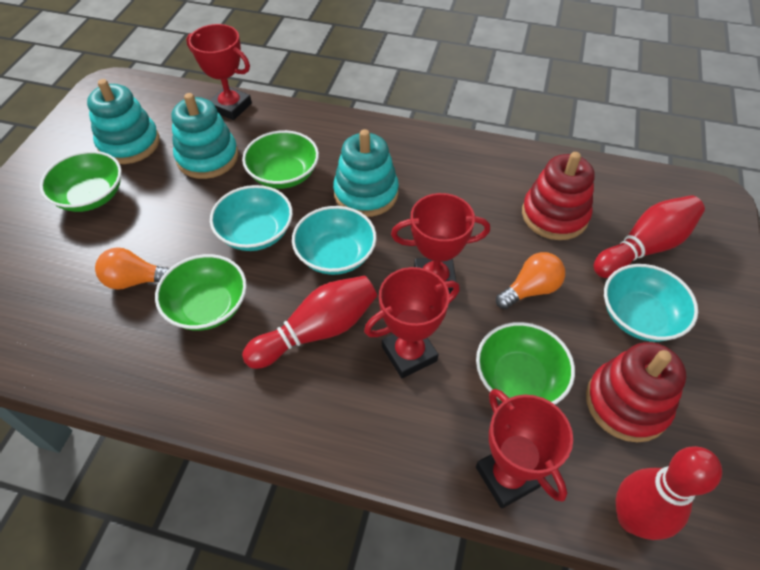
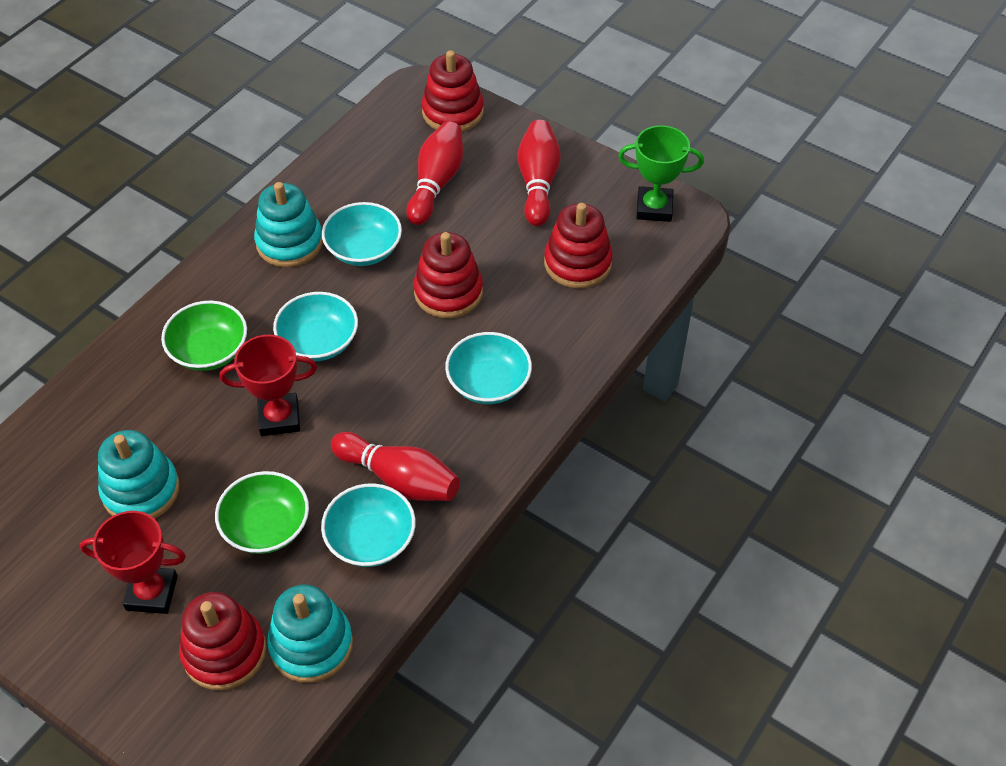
green bowl: [40,151,122,212] [155,254,247,331] [242,130,319,189] [476,322,575,405] = 4 -> [161,301,247,371] [215,471,309,554] = 2
green trophy: none = 0 -> [618,125,704,222] = 1
orange light bulb: [95,247,170,290] [496,252,565,309] = 2 -> none = 0
red stacking toy: [522,152,595,240] [586,342,686,442] = 2 -> [179,592,266,690] [413,232,483,318] [422,50,484,132] [544,203,613,288] = 4
red trophy: [186,24,252,120] [364,267,460,378] [391,193,490,294] [476,389,573,509] = 4 -> [80,511,186,614] [220,335,317,436] = 2
turquoise bowl: [210,185,293,251] [292,206,377,275] [604,264,698,342] = 3 -> [273,292,358,361] [321,483,416,567] [322,202,402,266] [445,332,532,404] = 4

